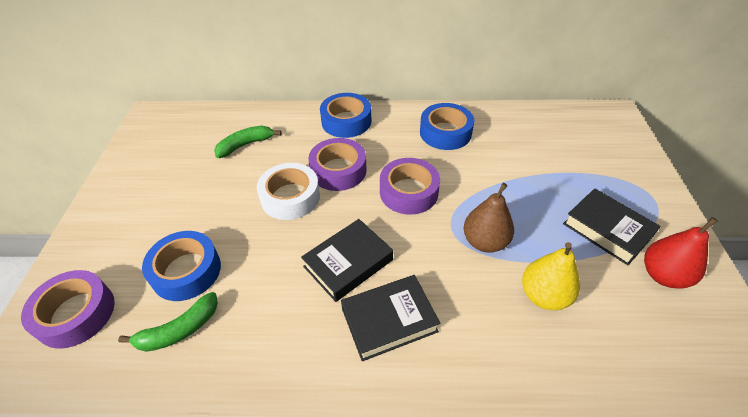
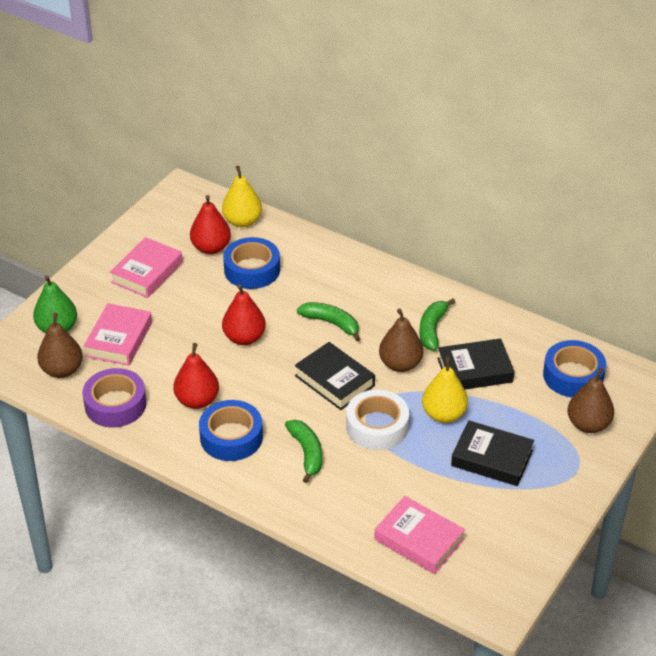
brown pear: [464,183,514,253] = 1 -> [37,313,83,378] [379,309,423,372] [567,368,614,433] = 3
green banana: [118,292,218,352] [214,126,281,158] = 2 -> [285,420,322,483] [297,302,360,341] [420,299,455,351] = 3
green pear: none = 0 -> [33,275,77,333] = 1
pink book: none = 0 -> [84,303,152,366] [110,237,183,298] [374,496,465,574] = 3
purple tape: [21,270,115,349] [308,138,367,191] [380,158,440,215] = 3 -> [83,368,147,427] = 1
red pear: [644,217,718,288] = 1 -> [173,343,219,409] [190,195,231,254] [222,284,266,345] = 3
yellow pear: [522,242,580,310] = 1 -> [222,166,262,227] [422,357,468,423] = 2

